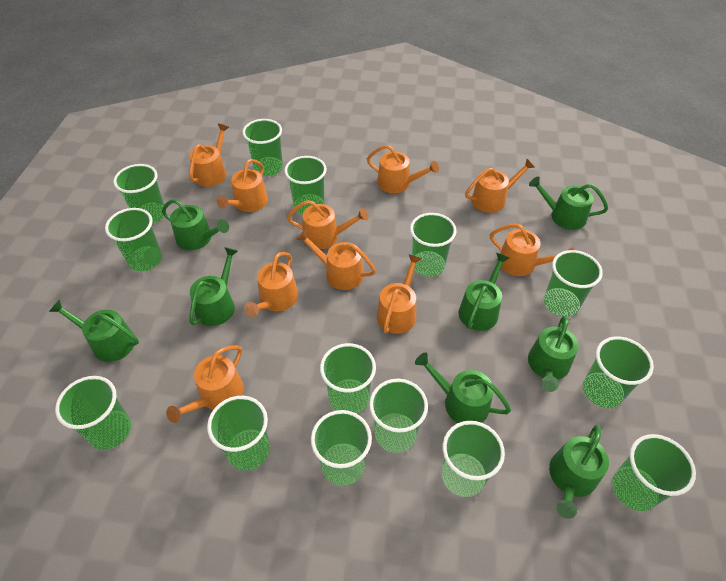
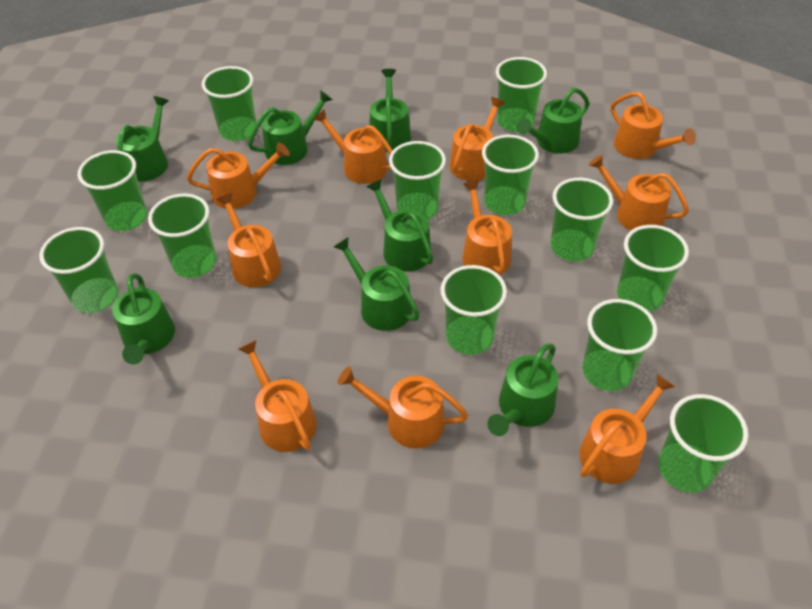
green cup: [55,376,131,450] [105,208,162,271] [113,164,164,224] [207,396,270,471] [243,119,283,176] [284,156,327,215] [311,410,372,486] [320,343,376,414] [369,379,428,453] [410,213,457,277] [442,421,505,497] [544,250,603,317] [583,336,654,408] [612,434,696,511] = 14 -> [40,227,118,313] [78,150,147,231] [148,194,217,278] [202,66,257,141] [389,141,446,220] [441,265,507,355] [482,135,539,215] [496,57,547,132] [550,178,613,261] [582,299,657,391] [617,225,689,312] [658,394,748,492] = 12

